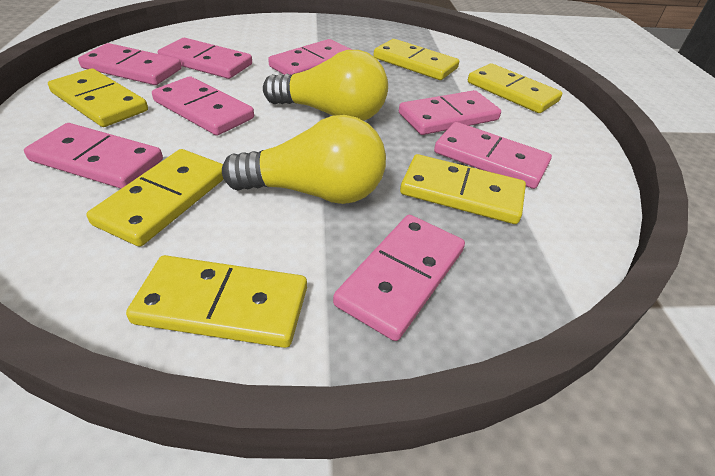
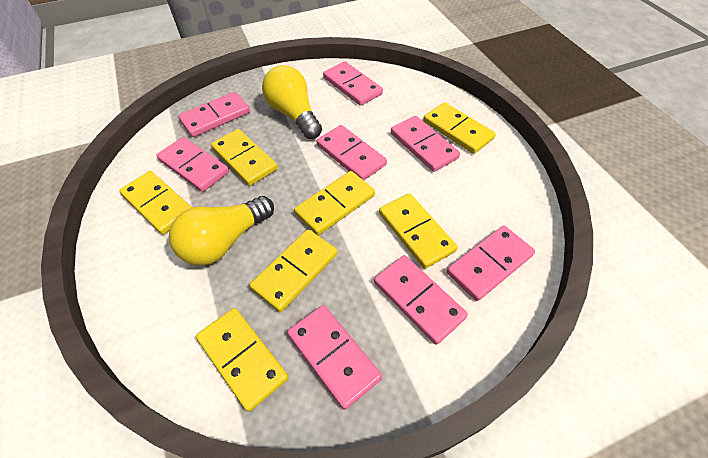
yellow domino: [48,69,148,127] [86,149,224,247] [126,255,307,348] [374,39,459,80] [400,154,526,224] [468,63,562,113] = 6 -> [119,171,192,235] [196,308,289,412] [211,129,278,186] [249,230,338,312] [294,171,375,235] [379,193,458,269] [423,102,496,154] = 7

